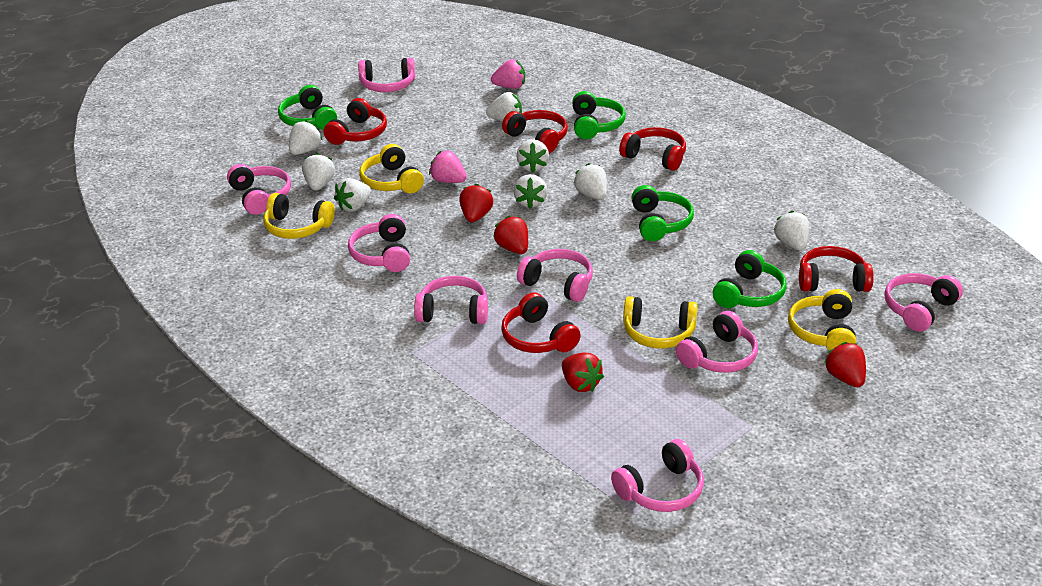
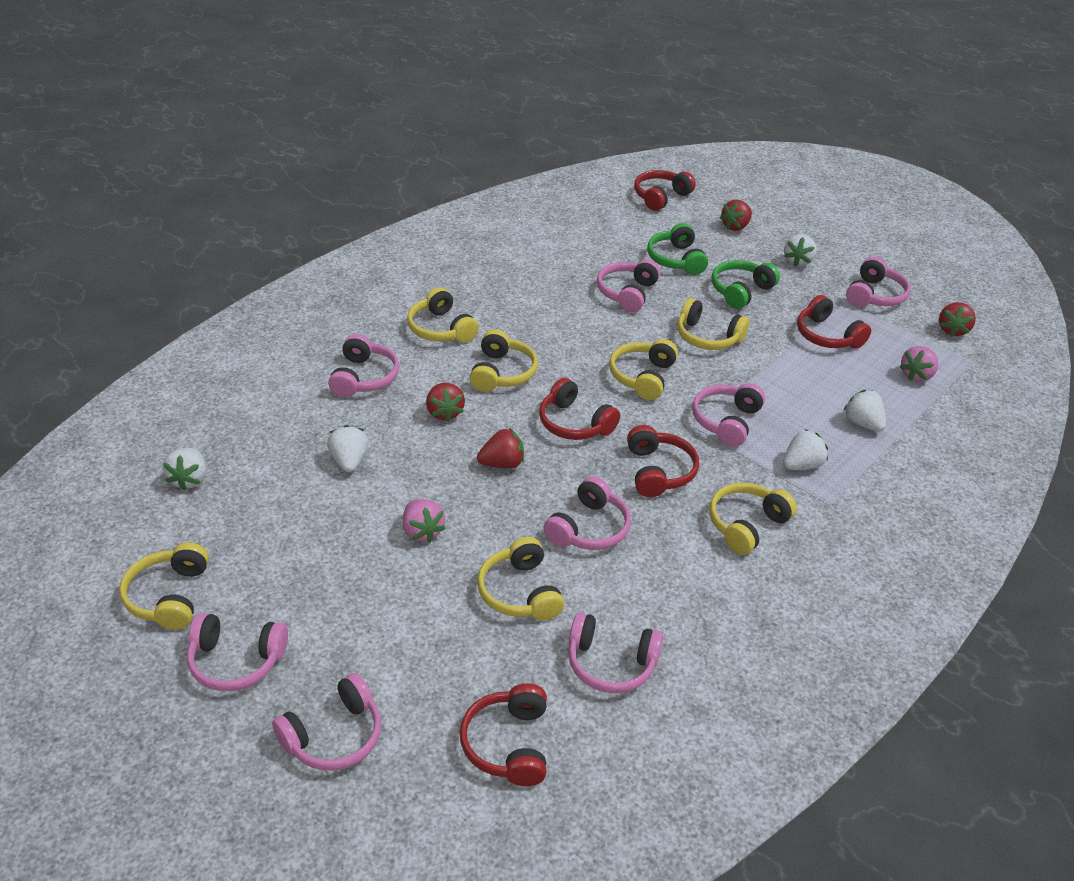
green headphones: [278,85,337,130] [572,91,626,139] [631,185,694,241] [713,250,786,308] = 4 -> [647,223,708,275] [712,260,780,309] = 2
white strawberry: [289,120,322,155] [302,153,335,190] [334,178,372,212] [486,92,522,121] [513,174,547,209] [516,139,549,173] [573,163,607,200] [774,211,809,251] = 8 -> [163,448,206,491] [327,425,368,473] [783,429,828,470] [784,234,817,267] [843,390,886,431] = 5
yellow headphones: [263,193,335,239] [359,144,424,194] [623,296,698,348] [788,289,856,351] = 4 -> [119,542,209,630] [407,287,479,343] [470,330,538,392] [477,537,564,621] [609,339,678,400] [677,298,750,350] [709,483,797,555] = 7

